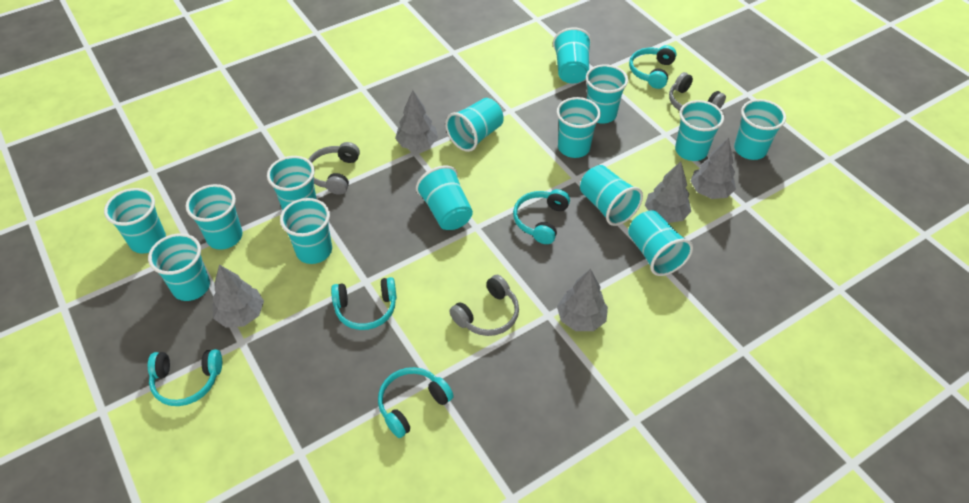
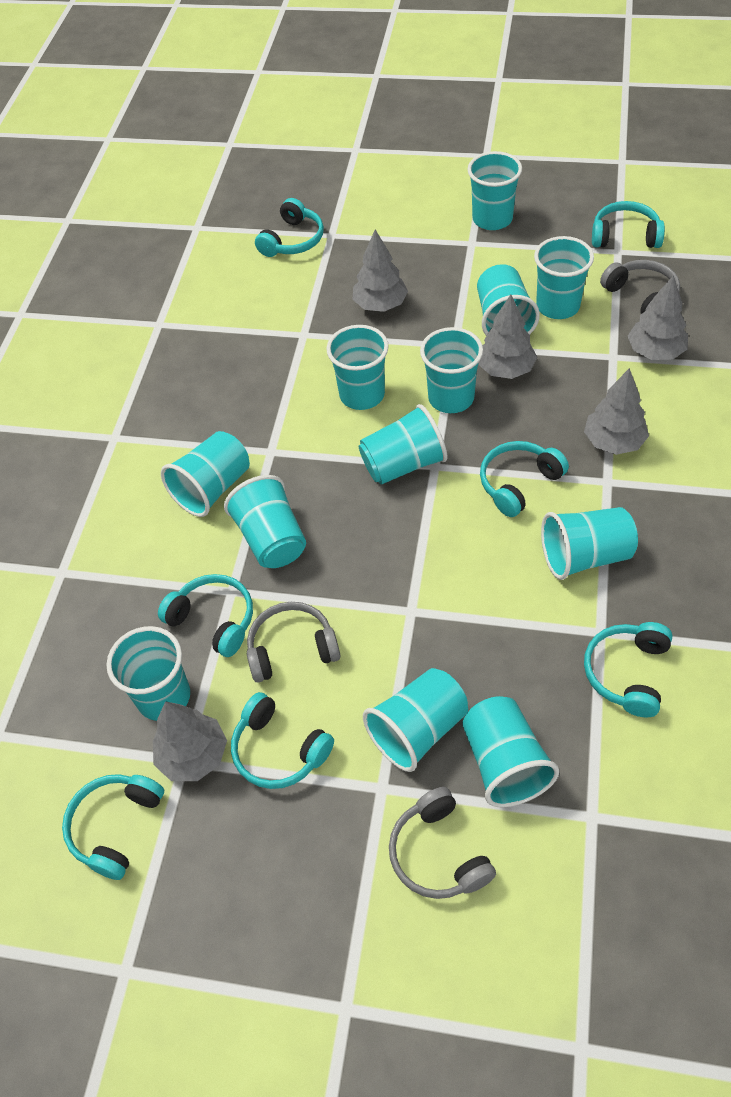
turquoise cup: [104,188,166,253] [148,233,210,301] [186,184,243,250] [267,156,317,210] [280,198,332,264] [416,166,473,230] [445,98,504,152] [553,27,592,83] [557,97,601,158] [580,165,643,226] [586,64,628,123] [628,210,693,276] [675,100,724,161] [734,99,786,160] = 14 -> [106,626,190,721] [161,431,250,517] [224,475,306,568] [327,325,389,410] [359,404,447,485] [363,668,468,772] [420,327,483,413] [462,696,559,807] [467,151,522,230] [477,264,540,336] [534,236,594,319] [541,507,638,580] = 12
turquoise headphones: [148,349,222,406] [331,277,397,330] [378,367,454,438] [513,189,570,244] [629,45,677,89] = 5 -> [62,774,164,880] [158,574,253,657] [231,692,334,789] [255,198,324,257] [480,441,569,517] [584,622,672,718] [592,201,665,248] = 7

